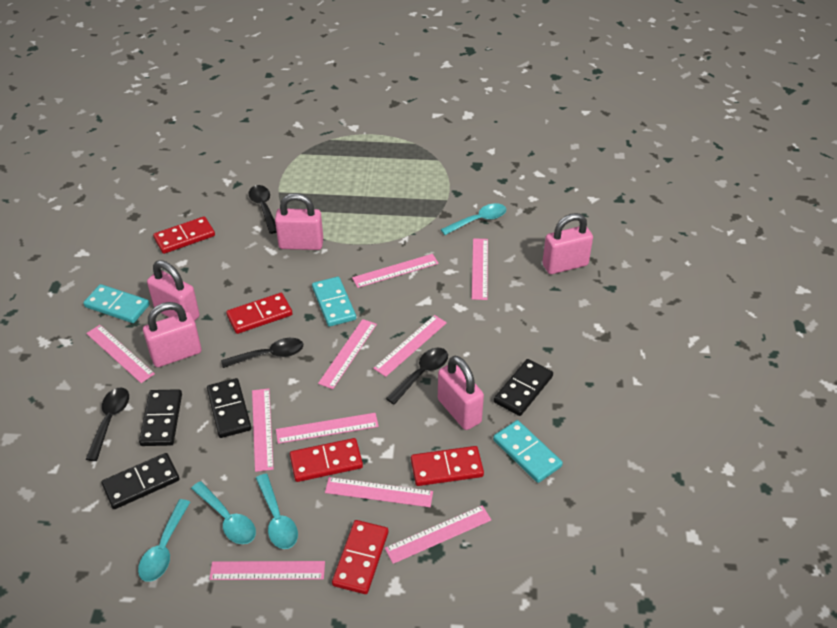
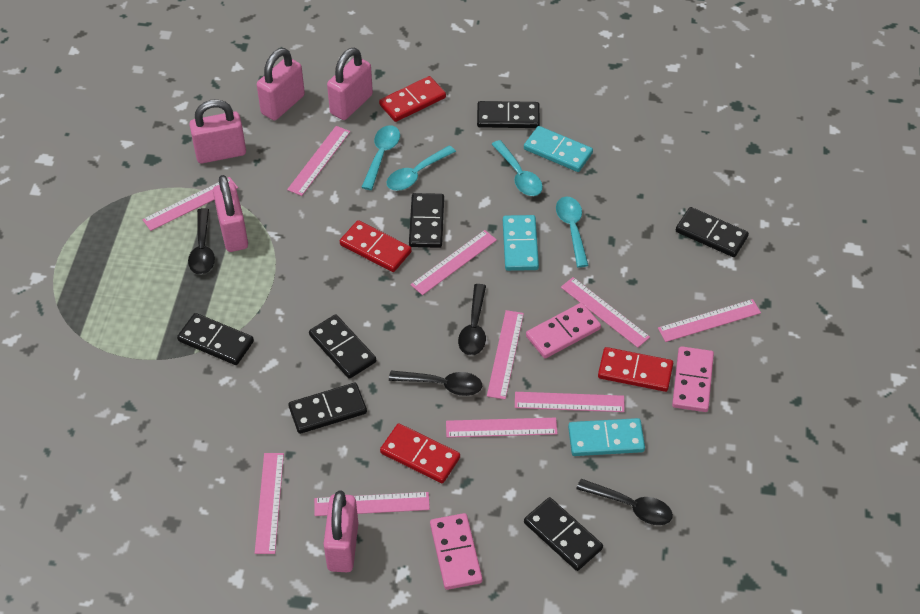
black domino: [102,453,179,509] [139,389,182,446] [207,378,251,438] [494,359,553,416] = 4 -> [177,313,254,365] [288,383,367,434] [309,314,376,379] [409,193,444,248] [477,101,540,128] [524,497,603,571] [676,207,749,257] = 7
pink domino: none = 0 -> [430,513,482,590] [526,303,601,358] [672,346,714,412] = 3
red domino: [153,216,215,254] [226,293,293,334] [290,438,363,482] [332,520,388,594] [411,446,484,486] = 5 -> [340,220,412,272] [379,76,446,122] [380,423,460,483] [598,347,673,392] = 4

